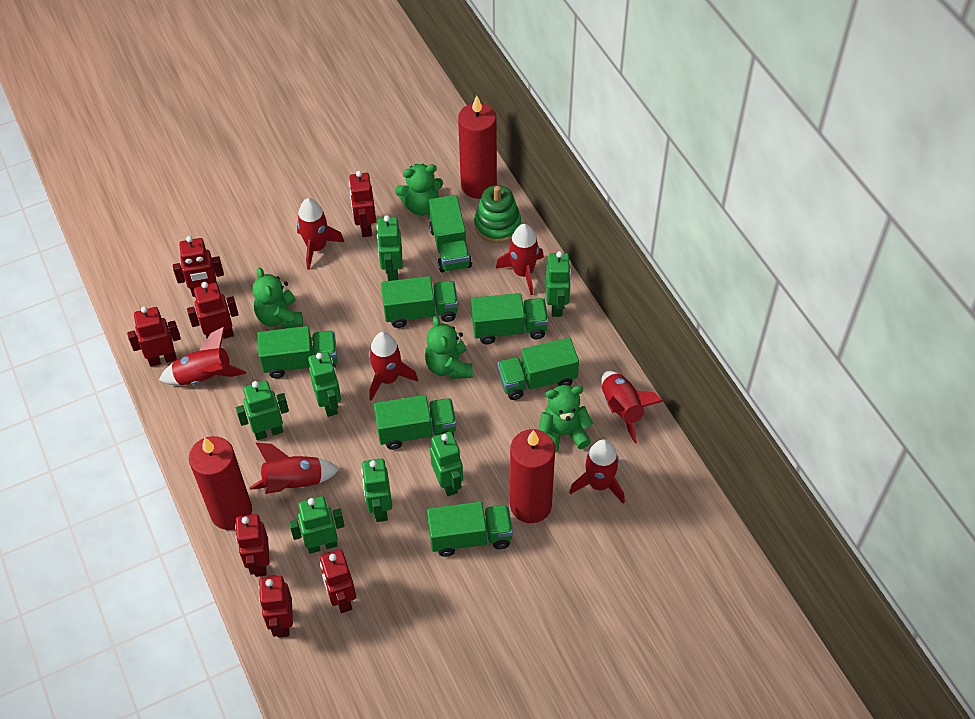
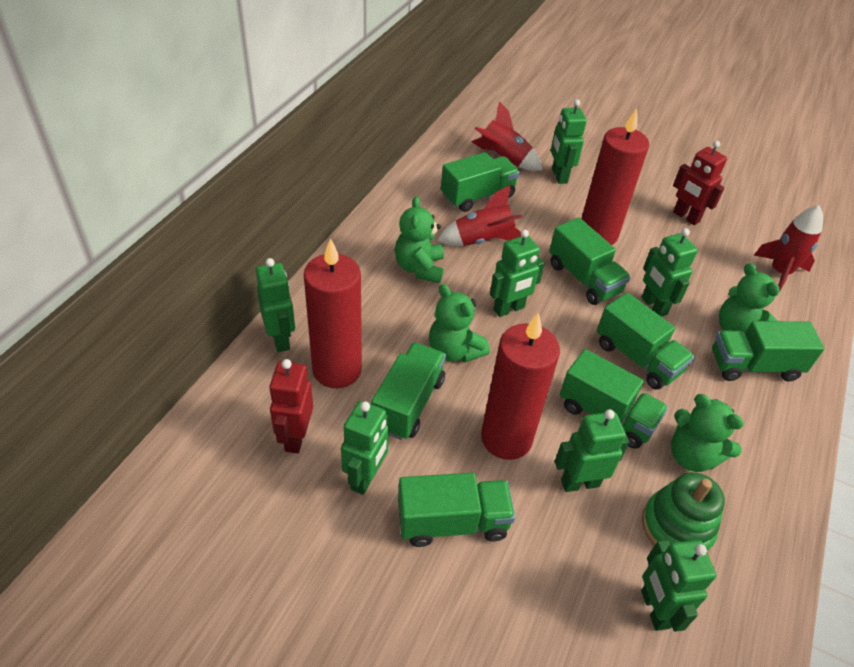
red robot: [127,306,181,367] [173,236,224,297] [187,282,239,339] [235,514,270,577] [259,575,293,638] [320,549,356,613] [349,171,376,237] = 7 -> [269,359,313,453] [673,141,727,225] = 2
red rocket: [159,327,246,385] [249,443,339,494] [297,198,344,270] [369,332,418,401] [496,224,544,295] [569,440,625,503] [601,371,663,443] = 7 -> [437,185,522,246] [472,102,542,171] [753,205,823,290] = 3

